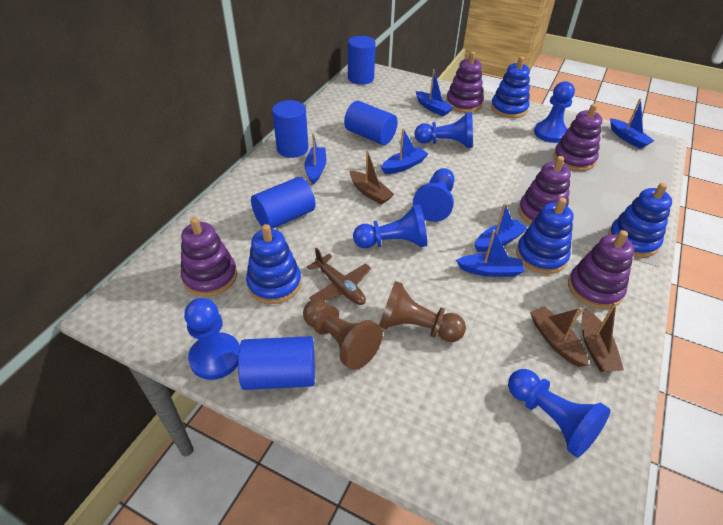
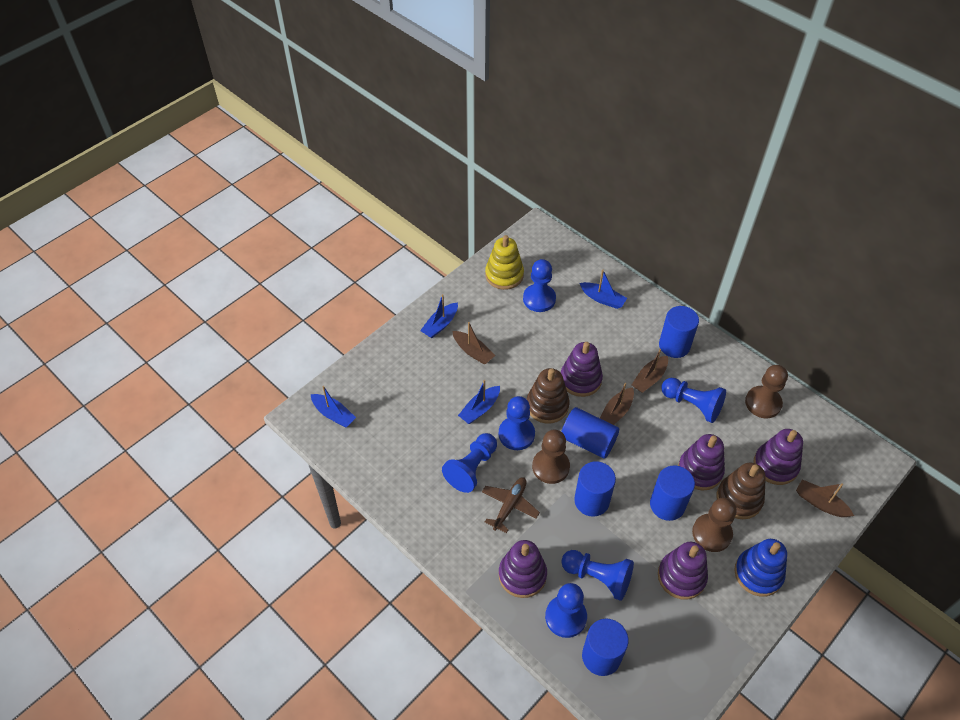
blue boat: [305,133,326,184] [381,128,428,174] [416,69,454,116] [456,230,524,277] [474,203,528,252] [610,98,654,149] = 6 -> [311,386,356,428] [420,294,458,338] [458,380,500,424] [579,269,627,309] = 4
blue stacking toy: [246,224,301,304] [491,56,530,118] [516,198,573,274] [608,183,672,258] = 4 -> [734,539,787,597] = 1
brown boat: [350,150,394,205] [530,306,589,367] [582,302,624,372] = 3 -> [452,322,495,364] [600,383,634,425] [632,349,668,393] [796,479,854,517] = 4
brown pawn: [303,299,383,370] [379,281,466,342] = 2 -> [532,430,570,484] [692,498,737,552] [745,365,788,419] = 3
brown stacking toy: none = 0 -> [527,368,570,424] [717,463,766,519] = 2
yellow stacking toy: none = 0 -> [485,235,524,290] = 1

